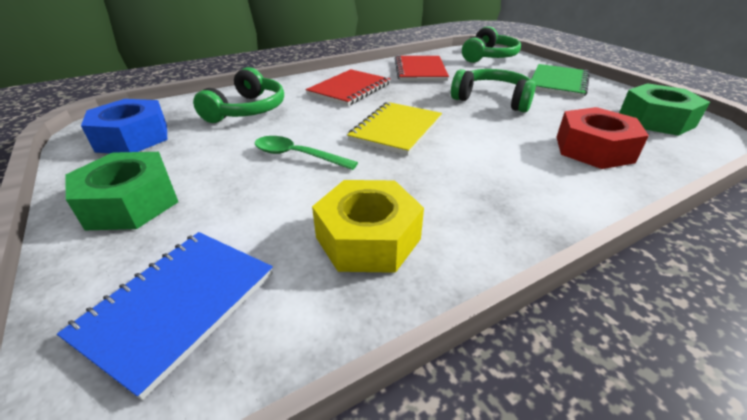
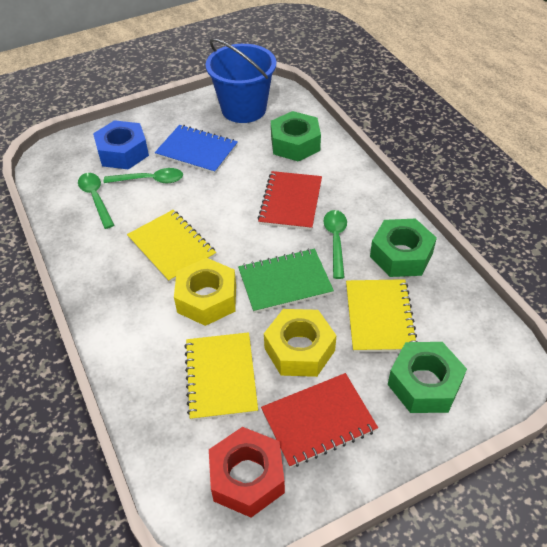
blue bucket: none = 0 -> [205,39,276,123] = 1
green headphones: [193,67,284,123] [451,69,536,112] [462,26,521,63] = 3 -> none = 0
green nut: [66,152,178,230] [619,83,710,136] = 2 -> [271,111,321,162] [370,219,437,277] [388,342,467,413] = 3
green spoon: [255,136,358,170] = 1 -> [78,173,114,229] [103,168,183,183] [323,210,347,279] = 3
yellow notebook: [347,102,442,155] = 1 -> [127,210,216,283] [184,332,258,421] [346,279,418,352] = 3
yellow nut: [312,180,424,273] = 1 -> [174,258,236,326] [264,309,337,377] = 2

